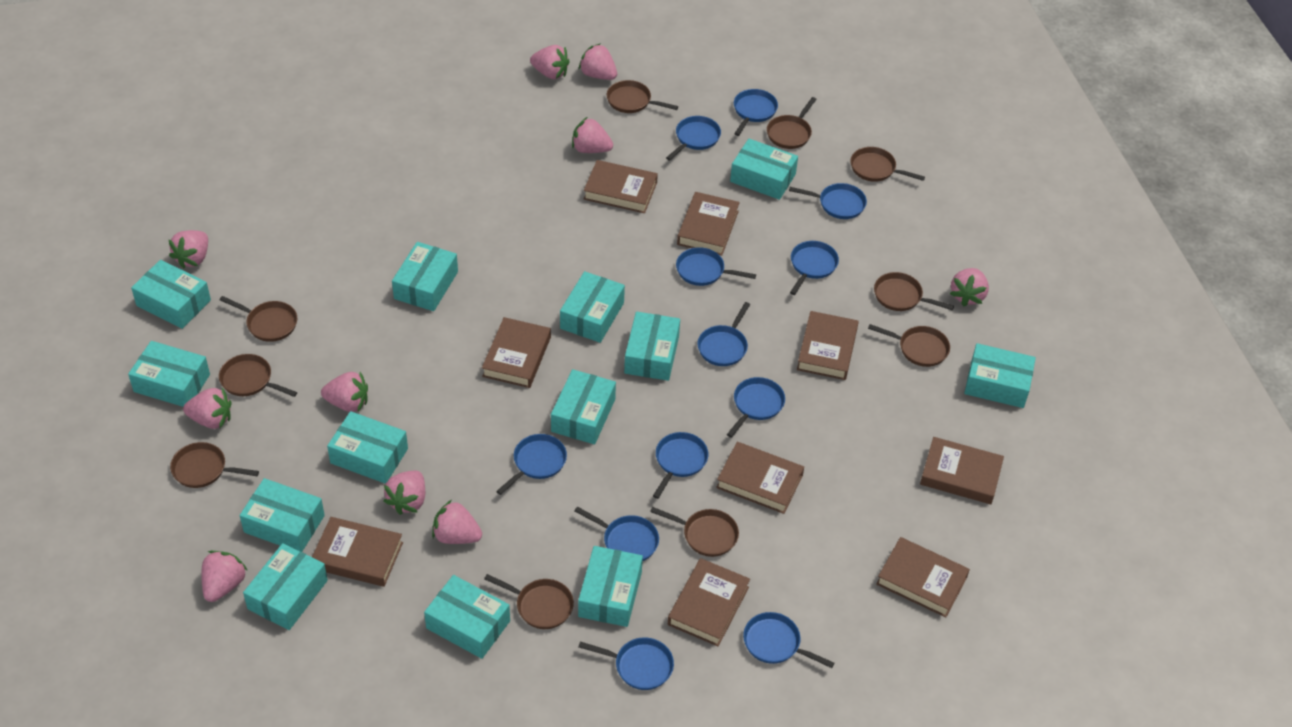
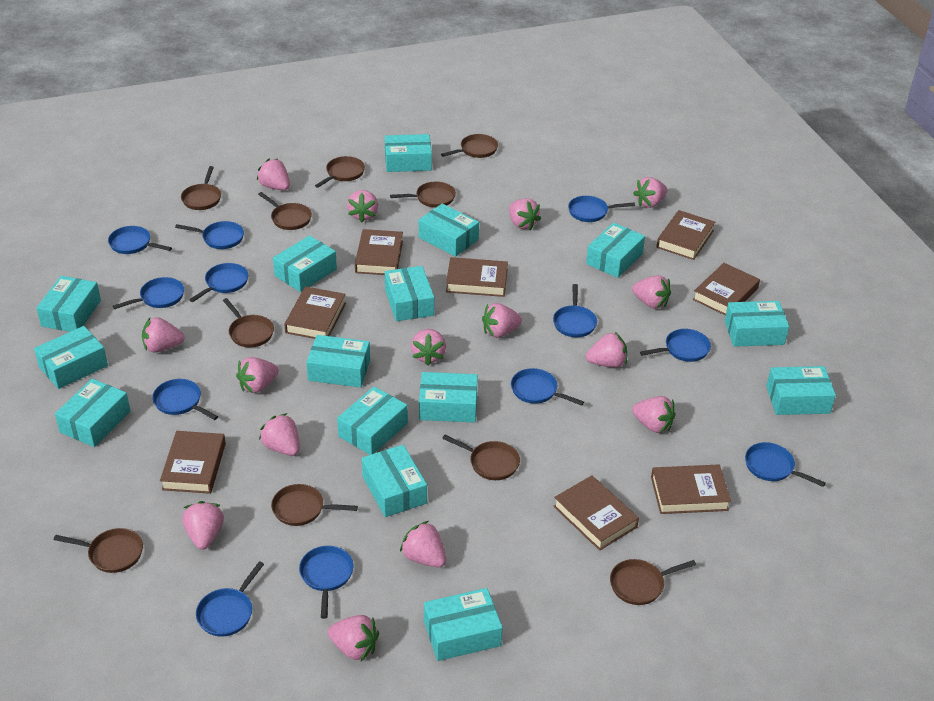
brown book: [312,517,403,587] [482,317,551,388] [584,160,658,213] [668,558,750,646] [677,192,740,256] [716,442,804,514] [797,311,859,380] [876,537,970,617] [920,437,1004,504] = 9 -> [160,431,226,494] [284,286,346,339] [355,229,403,275] [446,257,508,297] [553,475,639,551] [651,464,731,514] [656,210,715,260] [693,263,760,316] = 8
pink strawberry: [168,230,208,269] [183,388,231,429] [202,551,248,602] [321,372,368,412] [384,470,425,515] [432,500,482,544] [530,45,570,79] [572,117,613,153] [579,43,617,80] [950,268,989,307] = 10 -> [142,317,185,353] [182,501,224,550] [236,357,279,393] [257,159,290,190] [259,413,300,456] [328,615,379,661] [347,190,378,222] [400,521,446,567] [411,329,446,365] [482,303,522,338] [509,198,541,230] [586,332,627,367] [632,275,671,309] [632,396,676,433] [633,177,667,208] = 15
turquoise box: [128,341,210,407] [131,260,211,329] [240,478,325,552] [243,543,328,630] [327,411,408,484] [392,242,458,311] [424,575,510,659] [551,369,616,444] [560,271,625,343] [578,546,643,627] [624,312,680,381] [730,139,798,200] [964,343,1036,408] = 13 -> [34,326,108,389] [36,276,101,332] [55,379,130,447] [273,235,337,292] [306,335,370,388] [337,386,408,455] [362,445,427,517] [385,134,432,172] [385,266,434,321] [419,203,479,257] [419,372,478,423] [424,588,502,661] [586,223,645,278] [725,301,789,347] [766,366,836,415] = 15

